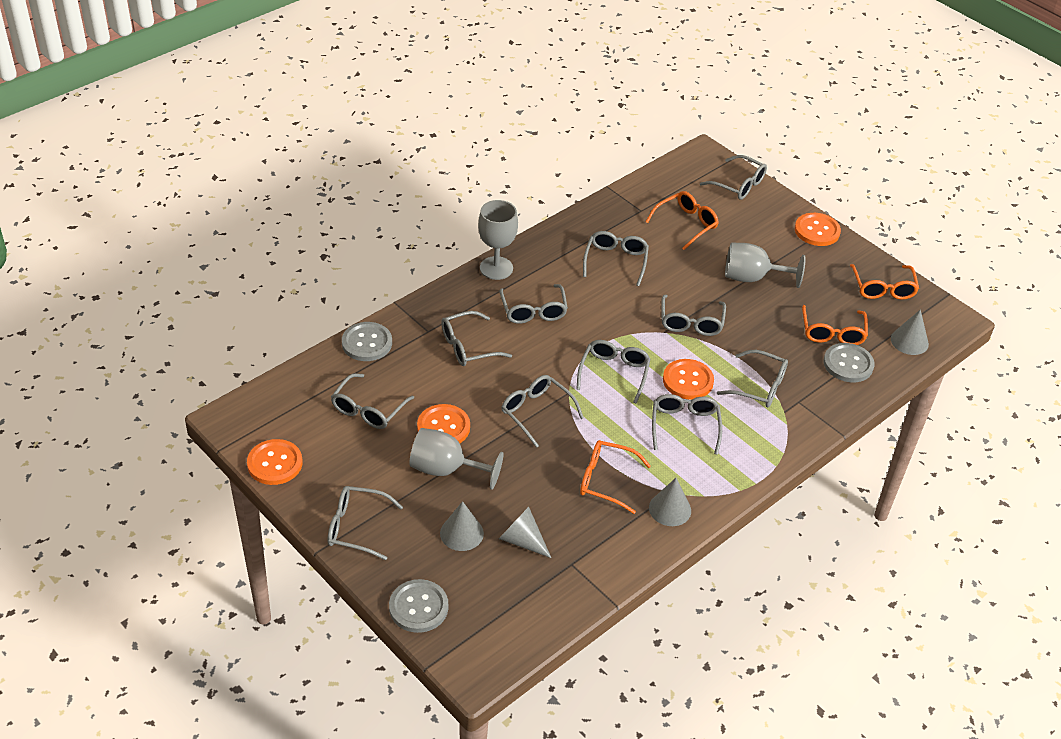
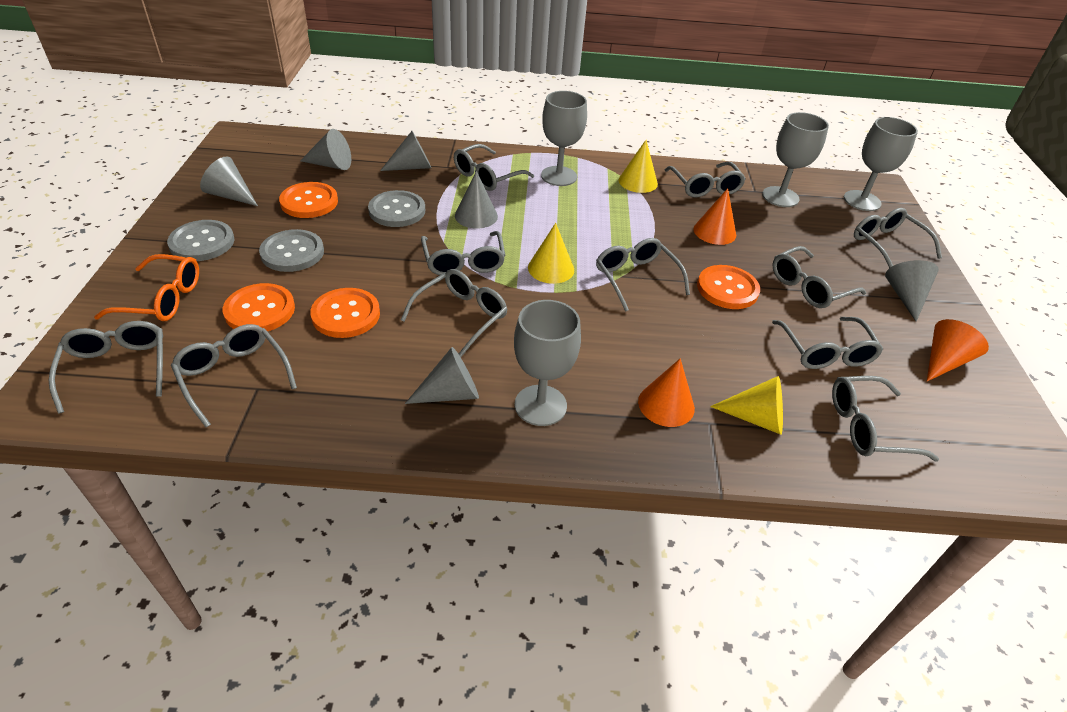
grey cone: [440,501,484,551] [499,507,551,558] [649,478,691,526] [891,310,929,355] = 4 -> [200,156,258,206] [300,129,351,170] [380,131,431,171] [405,347,479,404] [455,171,498,229] [885,260,939,322] = 6
grey goblet: [409,428,504,490] [478,200,518,280] [725,243,806,288] = 3 -> [514,300,581,426] [541,91,587,186] [762,112,829,207] [844,117,918,211] = 4
orange cone: none = 0 -> [638,358,695,427] [693,188,736,245] [927,319,989,381] = 3
orange glasses: [580,440,651,514] [646,191,719,250] [802,305,868,345] [850,264,919,300] = 4 -> [94,254,199,321] = 1
yellow cone: none = 0 -> [528,223,574,284] [619,140,658,193] [710,376,783,435] = 3

